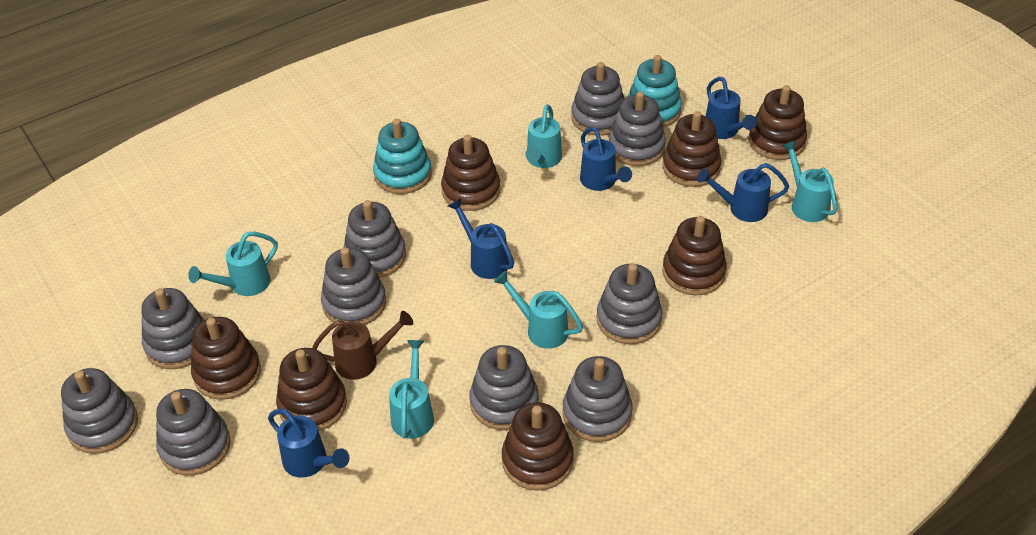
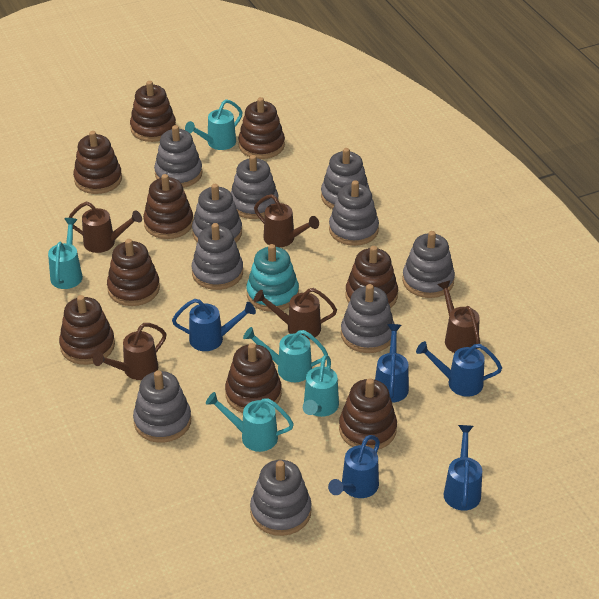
brown stacking toy: [191,317,261,400] [276,348,347,431] [441,135,500,211] [502,402,574,491] [662,111,721,187] [662,216,727,296] [748,85,807,160] = 7 -> [59,295,115,365] [73,131,122,194] [107,239,160,306] [130,81,176,142] [143,174,193,239] [225,343,282,413] [238,97,285,159] [339,378,397,450] [346,246,398,308] = 9
brown watering can: [312,311,413,380] = 1 -> [68,201,142,253] [93,323,166,380] [254,194,319,247] [254,288,337,340] [437,280,480,353] = 5
turquoise stacking toy: [373,119,432,194] [627,55,682,127] = 2 -> [246,244,299,312] = 1

